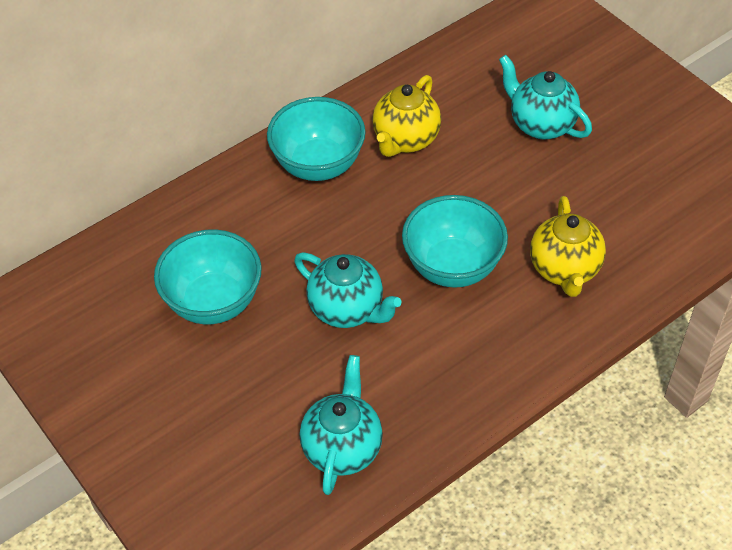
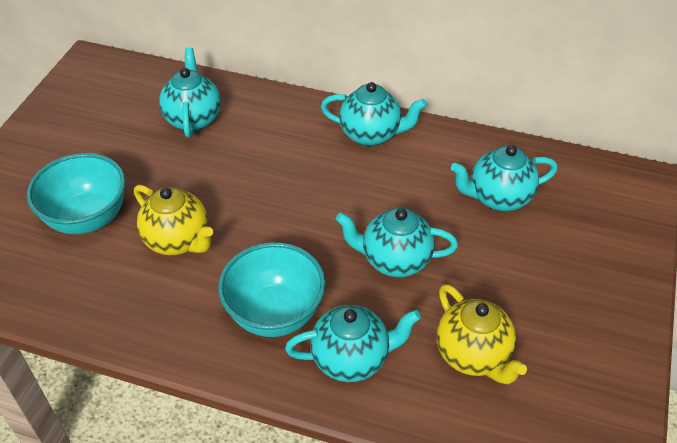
turquoise bowl: [154,229,262,325] [267,97,366,181] [402,195,508,288] = 3 -> [27,153,126,234] [218,242,326,337] = 2
turquoise teapot: [294,252,402,328] [300,355,383,495] [499,55,592,140] = 3 -> [159,47,221,138] [285,305,421,382] [321,82,427,146] [336,208,458,277] [451,145,558,211] = 5

